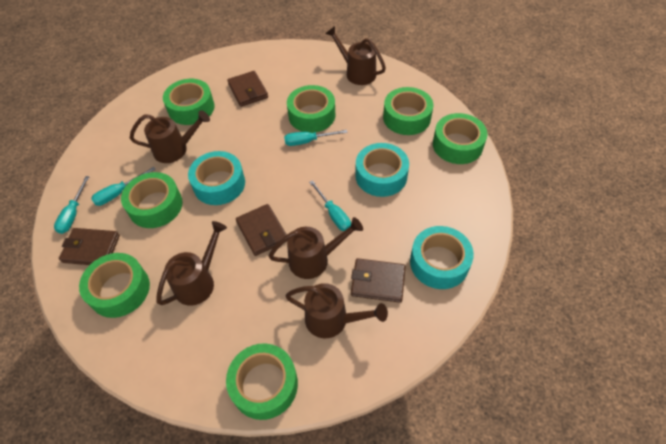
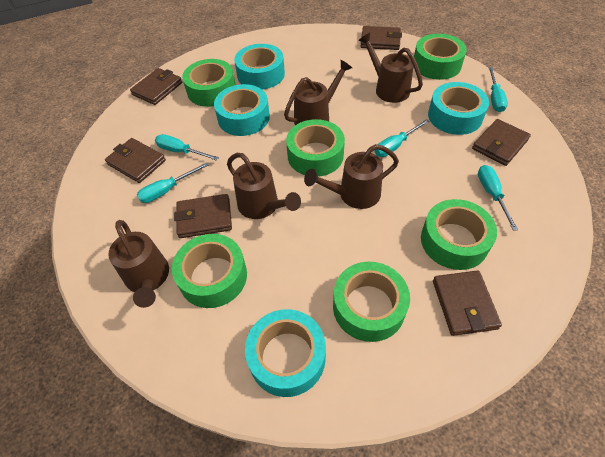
brown wallet: [59,228,120,265] [227,71,268,107] [236,204,287,256] [351,258,406,303] = 4 -> [105,138,166,183] [130,68,182,105] [174,194,232,238] [360,26,402,50] [433,270,502,336] [472,119,531,166] = 6
green tape: [79,253,150,318] [121,172,183,228] [163,79,215,125] [226,343,298,420] [287,85,335,133] [383,87,433,135] [433,113,488,164] = 7 -> [172,234,247,308] [182,59,236,107] [286,119,345,176] [333,262,410,342] [414,34,467,80] [421,199,497,270] = 6
turquoise screwdriver: [54,176,89,234] [91,167,156,206] [284,130,348,146] [309,180,351,231] = 4 -> [137,162,208,203] [155,134,219,161] [375,119,430,157] [478,165,518,231] [489,67,508,112] = 5
turquoise tape: [188,151,245,205] [355,143,409,197] [410,226,474,289] = 3 -> [214,84,270,136] [234,44,285,90] [245,309,326,397] [428,82,489,135] = 4

